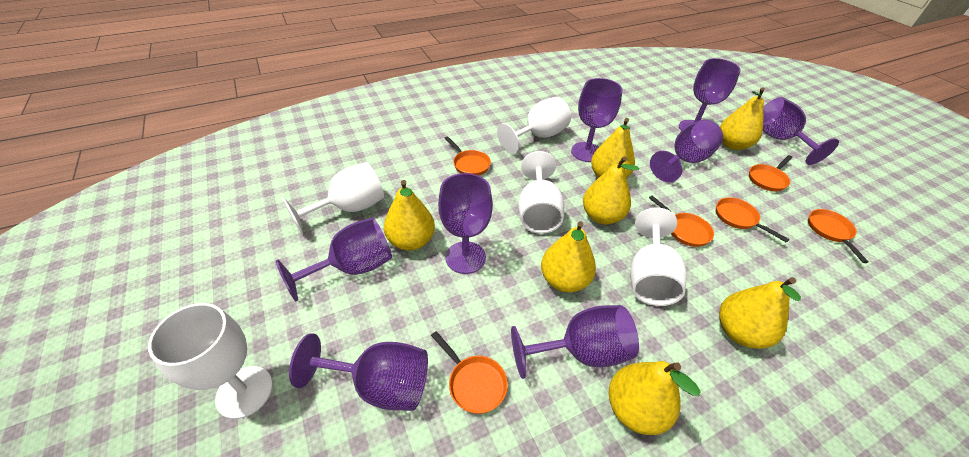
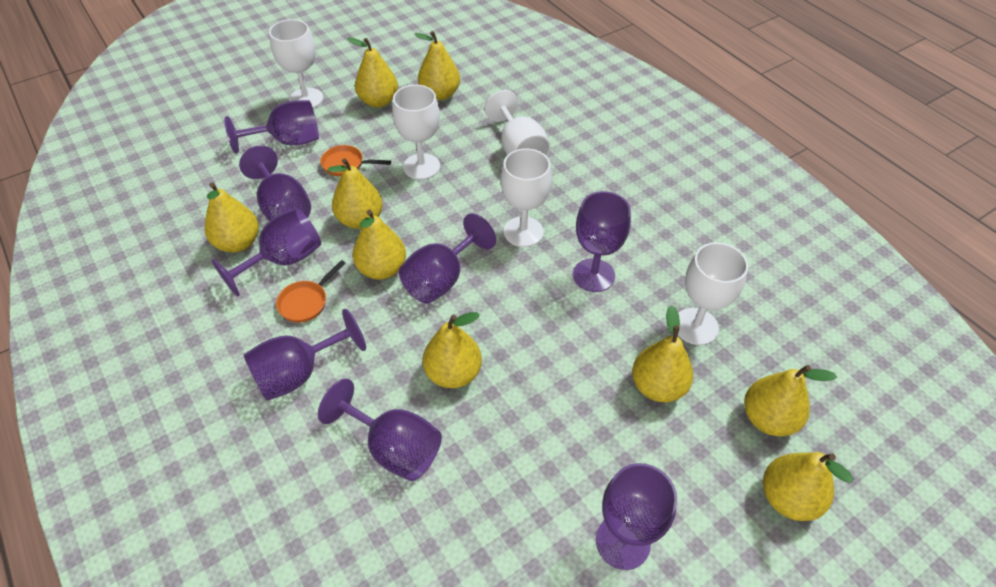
orange pan: [431,331,508,414] [444,136,491,176] [649,196,714,247] [716,197,790,243] [749,155,793,191] [808,209,869,263] = 6 -> [276,260,346,323] [320,145,391,176] = 2
yellow pear: [384,180,435,251] [541,221,596,292] [583,157,639,225] [591,118,635,178] [609,361,701,435] [719,277,801,349] [720,87,765,150] = 7 -> [205,183,259,253] [328,158,383,229] [347,37,398,108] [352,210,406,280] [414,31,460,100] [423,312,482,388] [632,305,693,402] [744,365,837,436] [763,452,854,521] = 9

